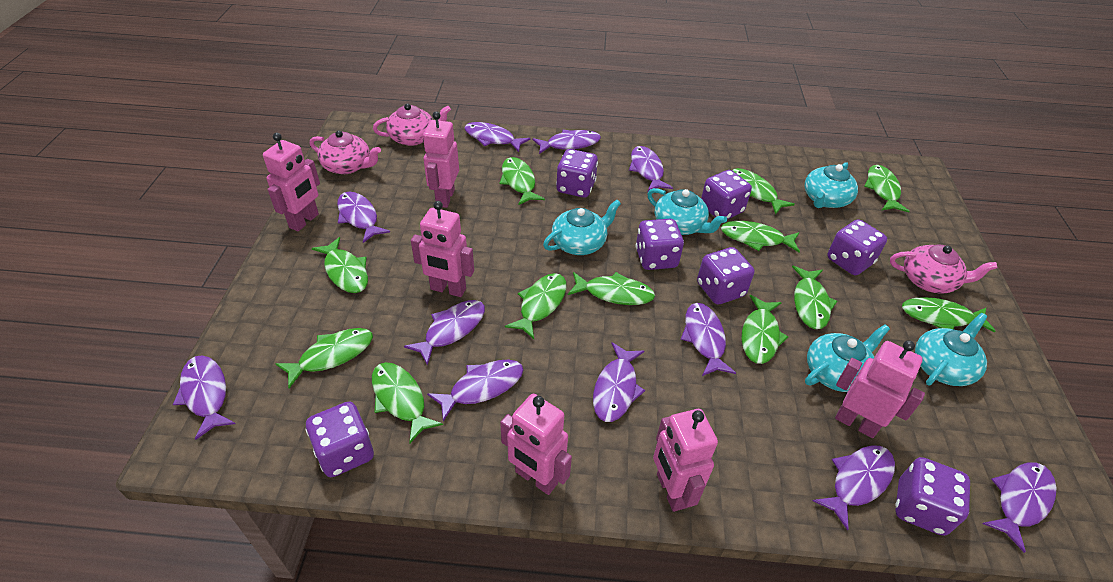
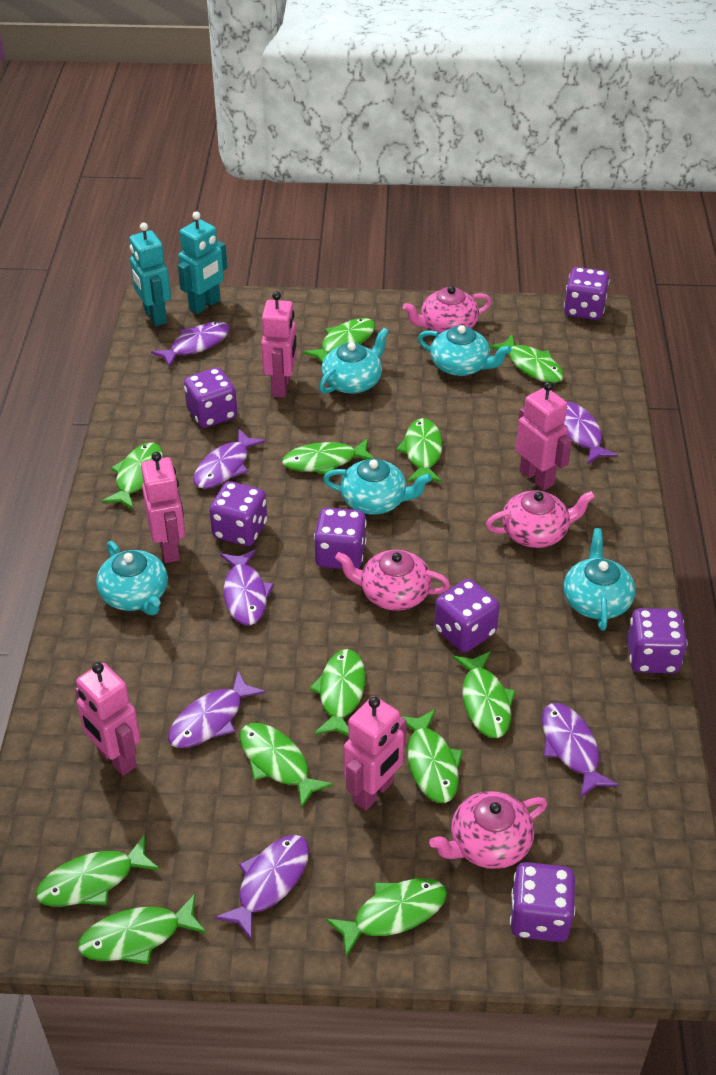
pink robot: [263,133,320,231] [411,201,474,297] [423,111,459,208] [500,394,572,495] [653,409,718,512] [835,340,925,438] = 6 -> [75,662,141,776] [141,452,185,563] [261,291,297,398] [344,696,407,811] [516,381,572,490] = 5
pink teapot: [310,130,381,174] [373,103,451,146] [890,244,997,294] = 3 -> [335,550,450,611] [403,286,492,334] [429,791,547,869] [486,490,595,548] = 4
purple fish: [173,355,236,440] [337,191,390,243] [404,300,485,366] [427,360,523,421] [465,122,530,152] [532,130,601,154] [593,342,645,422] [629,146,673,192] [681,303,736,376] [813,445,895,530] [983,462,1056,553] = 11 -> [151,322,230,368] [168,671,266,748] [193,429,266,489] [214,835,309,941] [220,549,274,625] [542,703,619,798] [563,401,618,464] = 7
turquoise robot: none = 0 -> [129,223,171,326] [178,211,227,314] = 2

